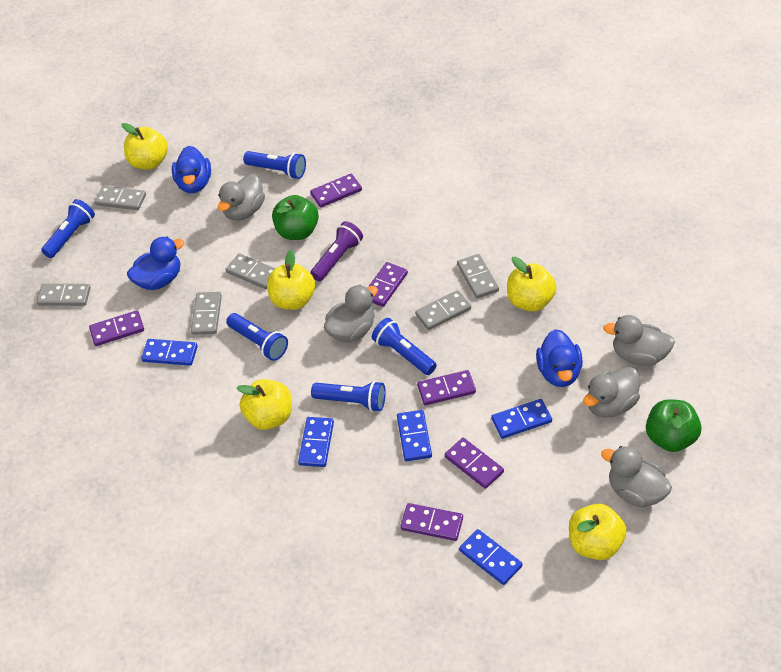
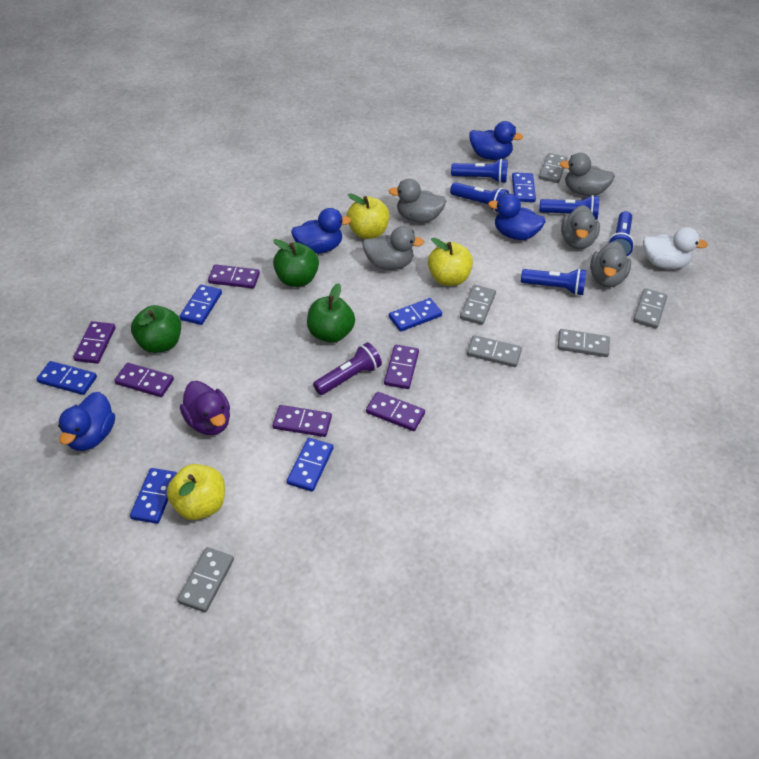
blue domino: [141,339,198,366] [298,417,334,467] [397,410,432,461] [459,529,523,585] [491,399,552,439] = 5 -> [37,361,97,395] [130,468,177,524] [180,285,222,325] [287,438,333,492] [389,298,442,332] [512,172,536,202] = 6
blue duck: [127,237,184,290] [172,146,211,193] [536,329,583,387] = 3 -> [58,392,115,451] [291,208,351,253] [469,121,523,160] [488,194,546,240] = 4
green apple: [272,195,319,240] [646,399,701,452] = 2 -> [131,305,181,353] [273,239,319,287] [307,283,355,343] = 3
purple duck: none = 0 -> [180,381,230,435] = 1
white duck: none = 0 -> [643,227,708,269] = 1
yellow apple: [122,123,168,170] [237,379,292,430] [267,250,315,310] [507,257,557,312] [569,504,627,560] = 5 -> [167,464,225,520] [347,193,390,239] [428,238,473,286] = 3

